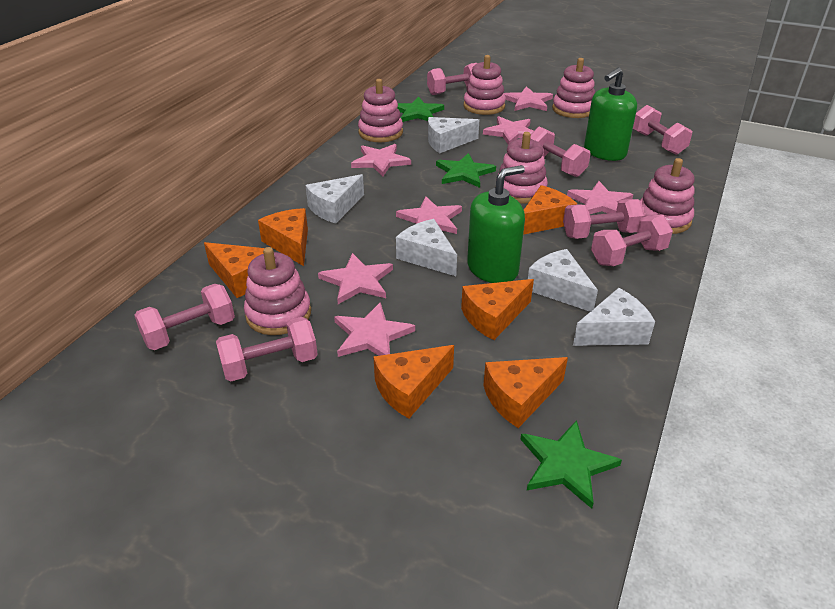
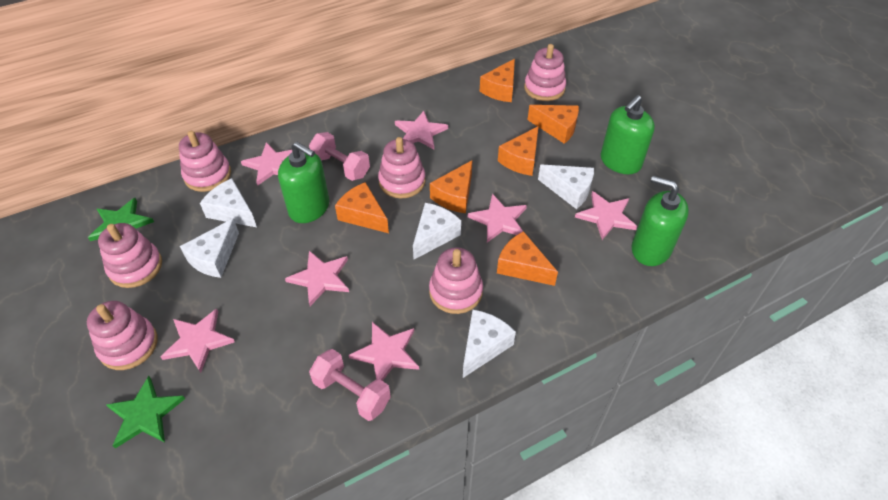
green soap dispenser: [467,165,525,283] [584,67,637,161] = 2 -> [278,142,329,223] [601,95,655,174] [632,176,689,266] = 3
green star: [398,97,444,122] [436,153,496,188] [520,420,622,509] = 3 -> [88,198,154,241] [106,376,185,448] = 2
pink dumbbell: [134,284,235,350] [216,317,318,382] [427,63,477,95] [530,126,591,177] [563,199,645,239] [591,215,673,266] [633,105,692,155] = 7 -> [309,132,370,181] [309,349,391,421] = 2

